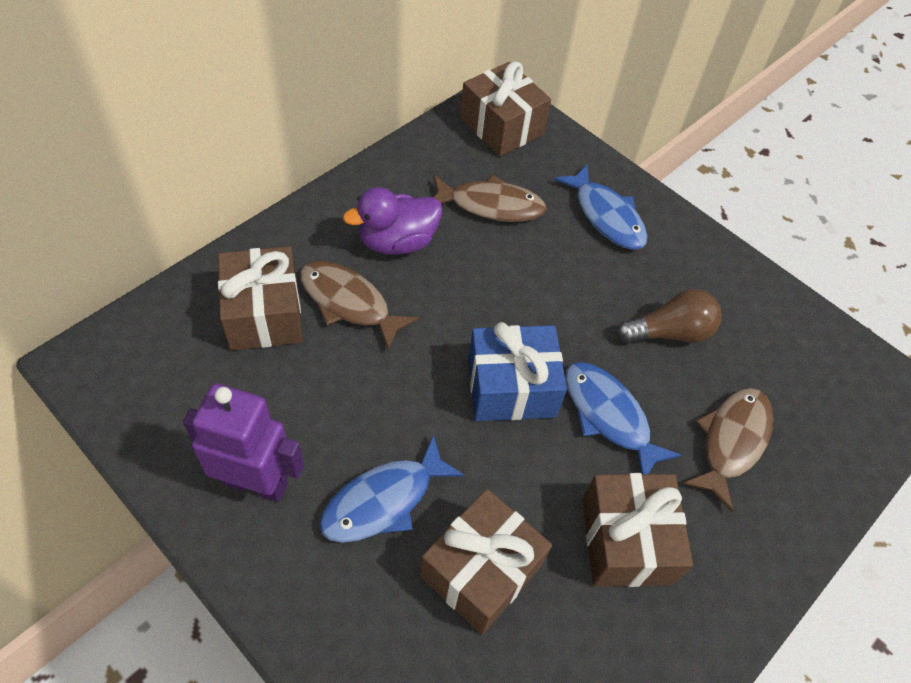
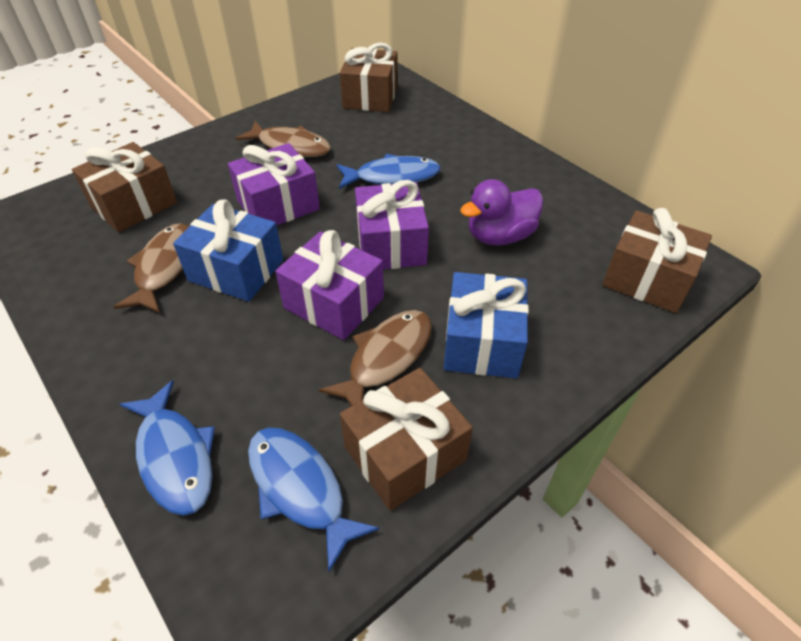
blue gift: [468,322,567,421] = 1 -> [173,199,283,302] [444,272,529,378] = 2
brown light bulb: [617,289,722,344] = 1 -> none = 0
purple gift: none = 0 -> [228,143,320,226] [275,230,384,340] [355,180,429,269] = 3
purple robot: [183,383,304,502] = 1 -> none = 0

